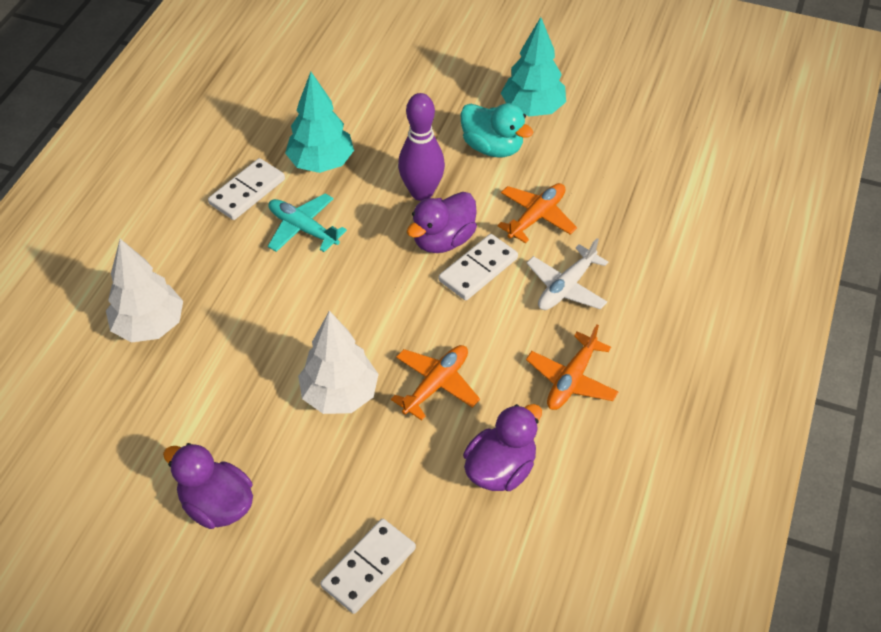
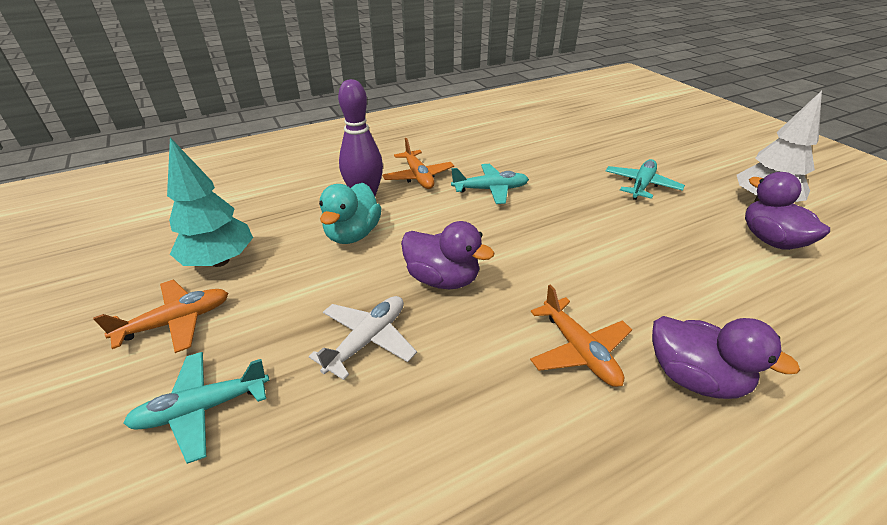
turquoise plane: [268,193,347,252] = 1 -> [124,352,269,464] [451,164,529,204] [606,159,685,200] = 3
turquoise tree: [285,72,354,173] [501,17,566,116] = 2 -> [167,137,253,267] = 1
white domino: [208,158,285,220] [320,519,416,614] [439,234,518,301] = 3 -> none = 0
white tree: [106,239,183,343] [298,311,379,414] = 2 -> [737,91,822,202] = 1

